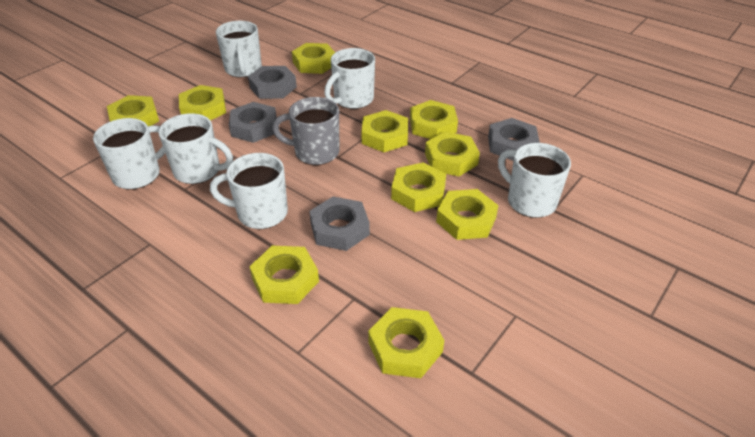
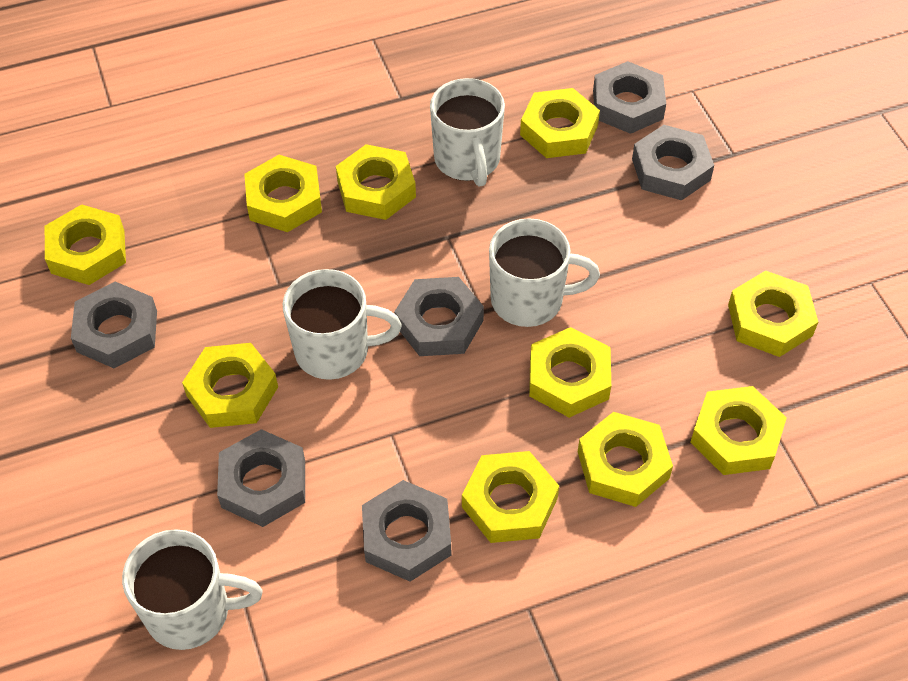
grey mug: [272,97,339,165] = 1 -> none = 0
grey nut: [229,102,277,143] [248,66,297,99] [309,197,370,251] [488,118,540,161] = 4 -> [71,282,157,368] [217,429,305,527] [362,480,451,582] [394,277,484,356] [593,61,666,134] [632,125,714,200] = 6
white mug: [93,118,165,190] [159,113,233,184] [210,153,288,229] [216,21,262,77] [324,48,375,109] [498,143,571,218] = 6 -> [122,529,263,650] [283,269,402,380] [430,78,505,187] [489,218,600,327] = 4

